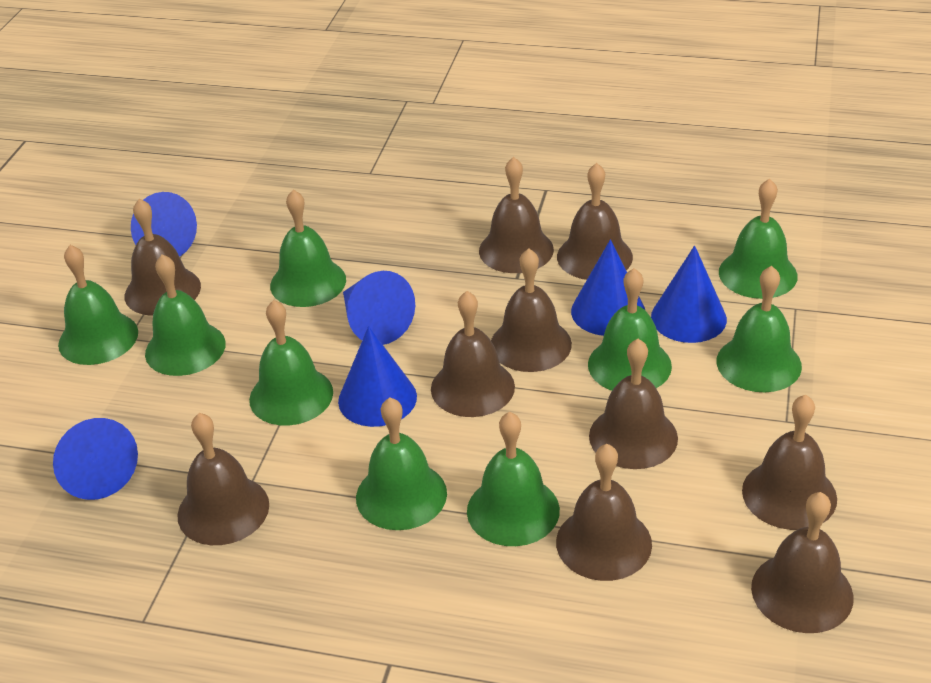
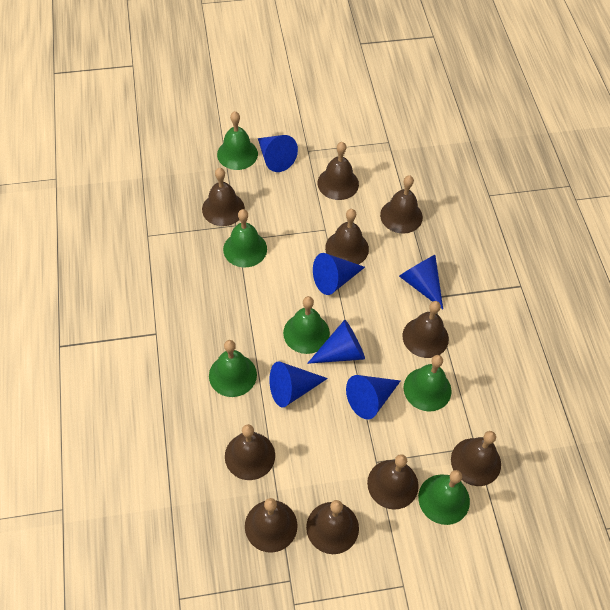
green bell: [58,245,138,365] [145,254,226,376] [249,300,333,425] [270,189,346,307] [356,397,447,530] [467,412,560,546] [588,268,672,390] [717,266,802,392] [719,179,798,299] = 9 -> [209,340,257,397] [217,111,258,170] [223,209,267,268] [283,296,330,354] [403,355,451,411] [418,470,470,525] = 6

